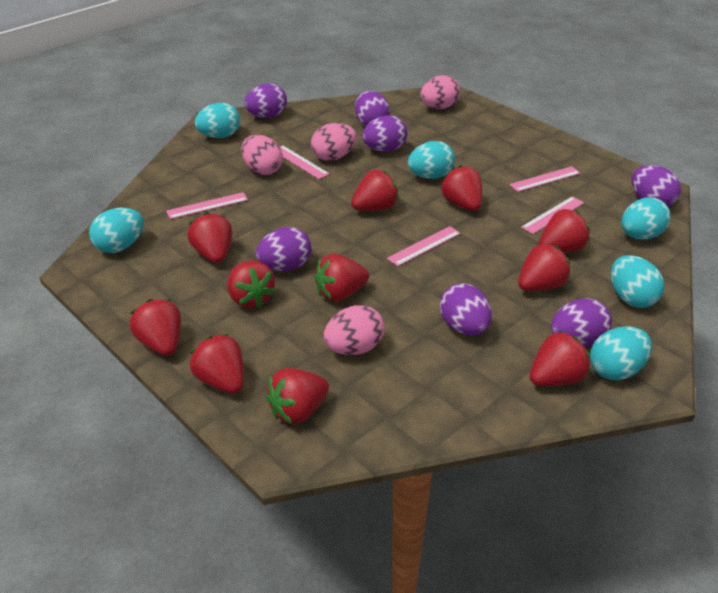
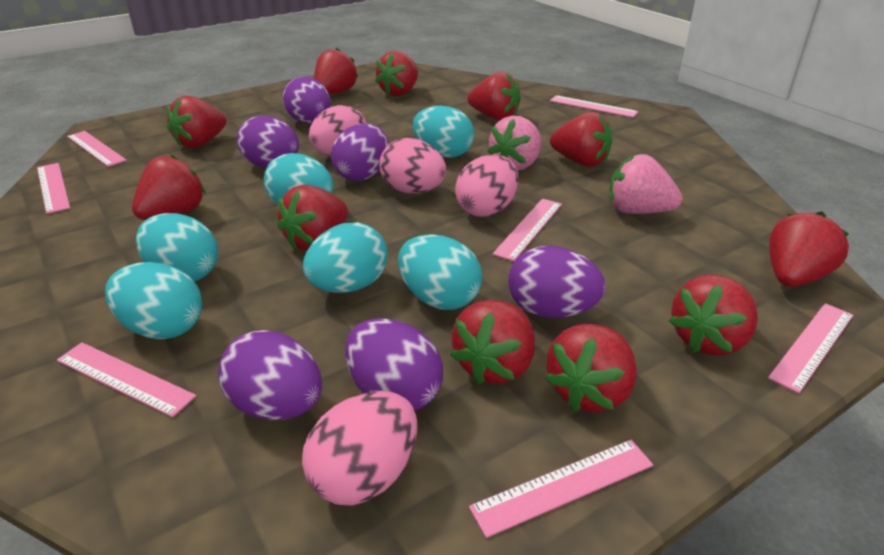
pink ruler: [166,192,248,219] [280,145,329,179] [387,226,461,266] [509,166,580,192] [521,197,584,234] = 5 -> [37,163,70,214] [57,342,196,417] [67,131,127,167] [469,440,653,538] [492,199,562,261] [550,95,638,118] [768,303,853,393] = 7
pink strawberry: none = 0 -> [487,116,541,171] [609,154,682,214] = 2
purple egg: [244,83,287,118] [256,227,311,271] [355,91,390,126] [362,115,407,152] [440,283,492,336] [551,298,612,347] [632,165,681,207] = 7 -> [218,330,322,420] [237,115,299,167] [283,77,331,123] [331,123,389,181] [345,319,443,411] [508,246,606,318] = 6

